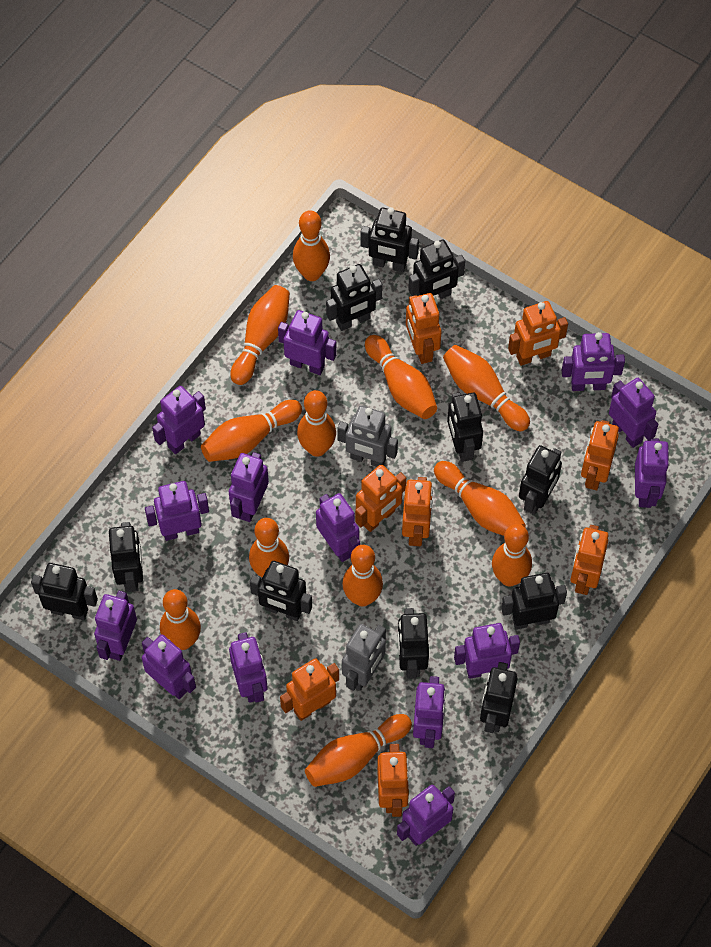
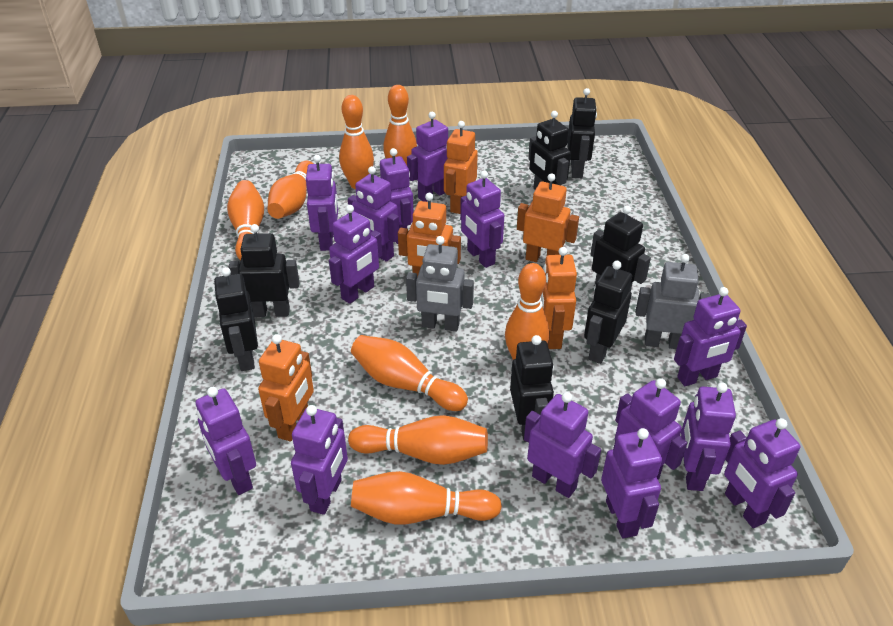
black robot: [31,563,98,620] [109,522,143,592] [250,561,312,621] [326,264,383,331] [360,207,419,272] [398,608,429,679] [408,240,465,299] [447,393,483,462] [480,662,518,733] [501,573,567,630] [519,445,562,515] = 11 -> [214,267,258,371] [229,224,300,317] [510,335,554,442] [528,111,571,190] [567,88,597,178] [584,261,632,364] [591,206,651,291] = 7
orange bowling pin: [160,589,201,650] [201,400,302,462] [230,285,290,385] [249,518,289,578] [293,210,330,281] [297,390,336,457] [305,714,412,787] [342,545,383,607] [365,335,437,419] [434,461,526,536] [443,345,530,431] [492,524,532,587] = 12 -> [227,180,264,261] [267,161,314,219] [339,95,374,189] [348,415,488,465] [351,335,468,411] [351,471,502,524] [383,85,417,165] [505,263,549,360] = 8
orange robot: [280,658,339,721] [355,464,406,532] [377,744,409,817] [402,477,433,546] [406,293,442,364] [508,301,568,366] [570,525,608,595] [581,420,619,490] = 8 -> [258,334,314,441] [398,193,461,277] [444,121,478,214] [517,173,579,262] [541,247,577,349] = 5

